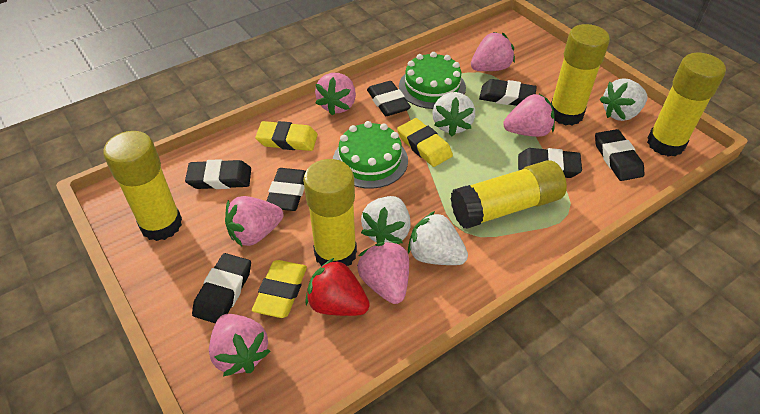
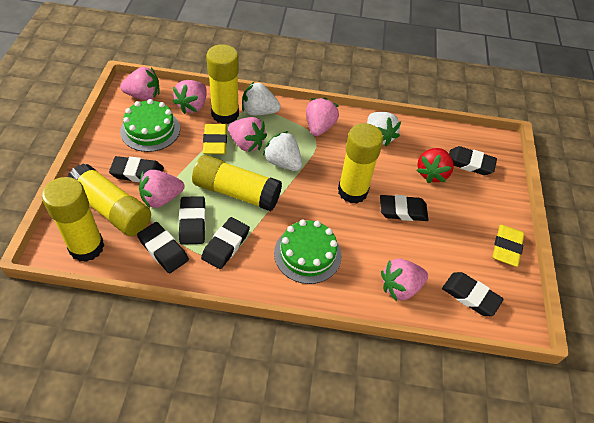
white strawberry: [361,196,410,243] [408,211,468,265] [432,92,475,136] [600,78,648,121] = 4 -> [242,82,281,115] [263,131,302,171] [367,112,401,146] = 3
yellow eraser: [252,260,307,318] [255,121,318,151] [397,118,453,167] = 3 -> [203,124,227,154] [493,225,524,267] = 2

